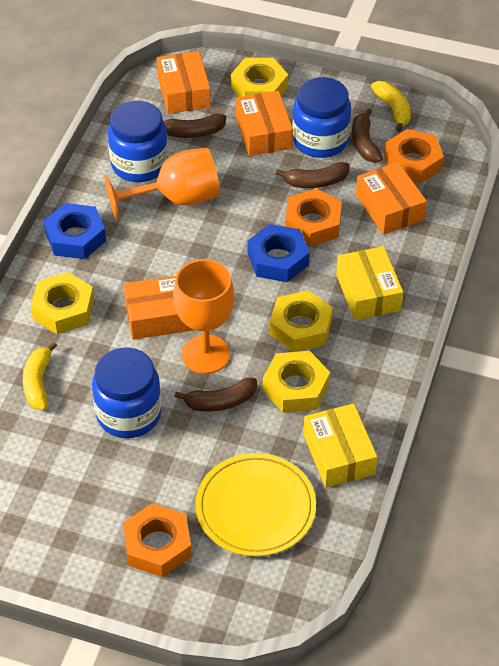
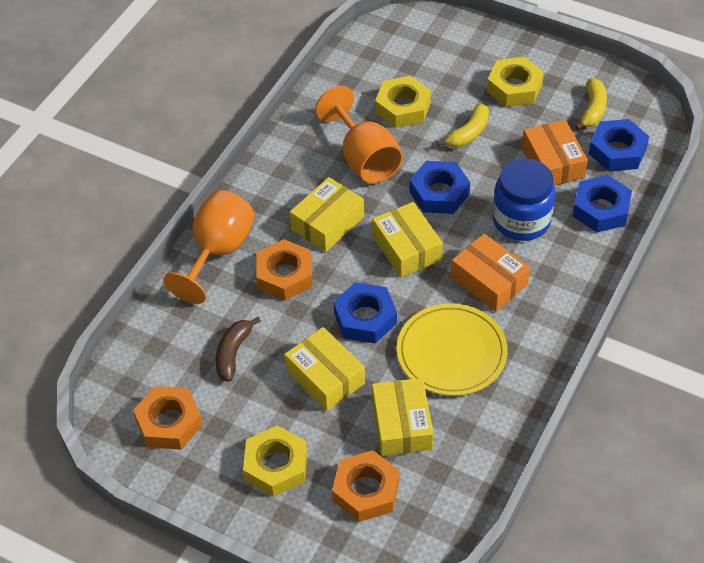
blue jar: [92,347,161,438] [108,101,168,182] [292,77,351,158] = 3 -> [493,158,555,241] = 1
blue nut: [44,203,106,259] [248,224,310,282] = 2 -> [333,282,397,344] [410,161,470,214] [573,175,632,232] [589,119,649,172] = 4
brown banana: [164,114,226,138] [175,377,257,412] [276,162,350,188] [352,108,383,163] = 4 -> [216,317,261,382] = 1
orange box: [123,276,194,339] [157,51,211,114] [236,91,293,156] [356,162,427,235] = 4 -> [451,234,530,312] [522,120,588,186] = 2
yellow box: [303,404,377,488] [336,246,403,320] = 2 -> [284,327,365,411] [290,177,364,252] [372,202,443,278] [372,378,434,456] = 4
yellow nut: [31,272,94,334] [231,58,288,97] [263,351,330,413] [270,290,333,352] = 4 -> [243,425,307,497] [375,76,431,128] [487,57,544,107] = 3

